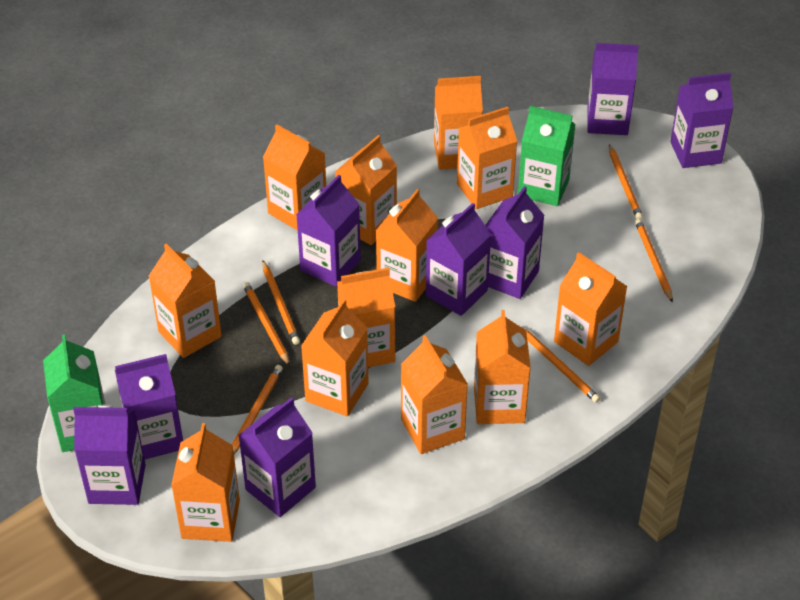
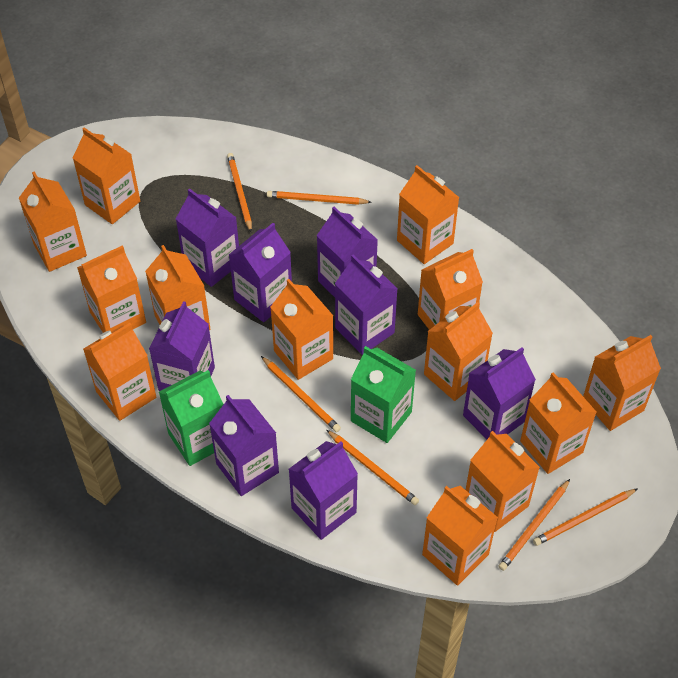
orange carton: [149,243,222,358] [171,423,240,542] [263,125,326,231] [301,299,369,416] [335,135,397,245] [337,268,395,367] [376,189,438,302] [401,335,468,454] [434,76,483,170] [457,107,517,209] [474,310,531,424] [554,252,628,366] = 12 -> [19,172,87,272] [73,128,140,224] [77,245,146,333] [83,323,156,421] [145,245,210,330] [270,279,333,380] [397,165,460,264] [418,249,483,330] [422,486,498,586] [424,302,493,401] [466,431,540,532] [520,372,596,474] [583,335,661,431] = 13

